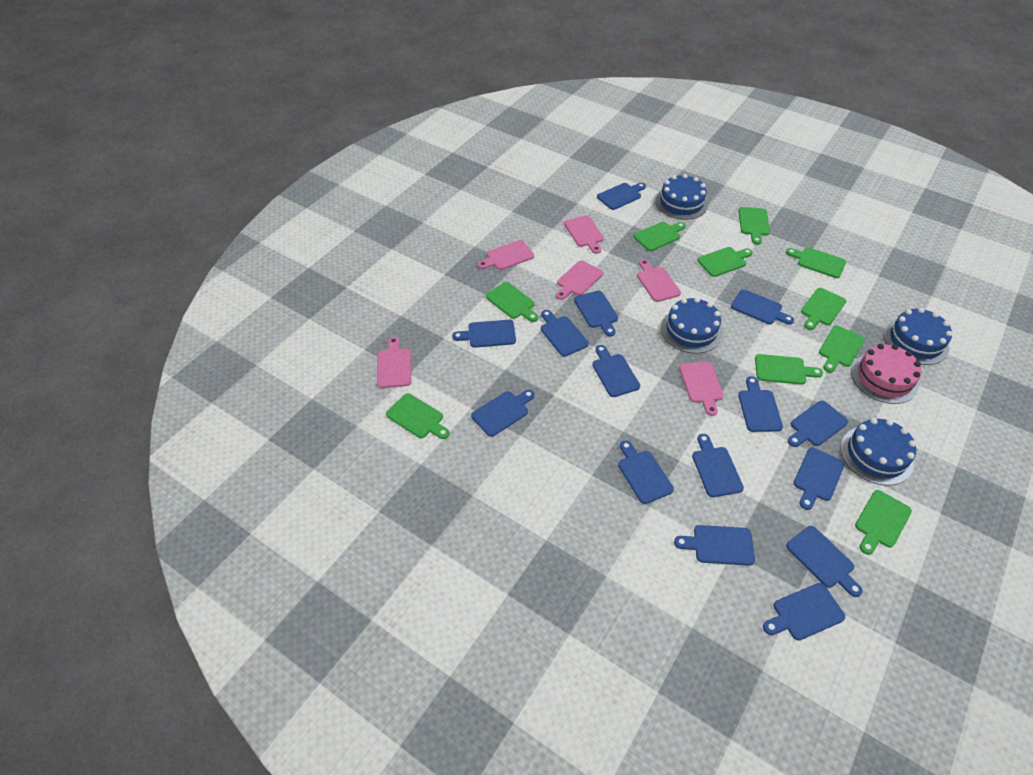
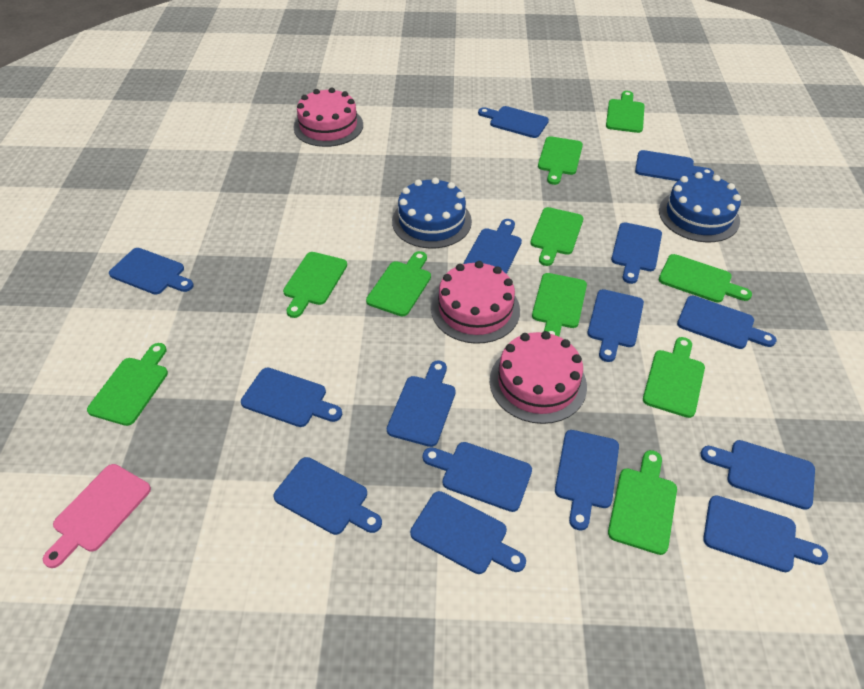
blue cake: [655,174,708,220] [661,297,723,353] [840,418,916,485] [884,308,952,365] = 4 -> [392,177,472,249] [659,172,741,242] = 2
pink cake: [851,344,921,404] = 1 -> [293,87,363,147] [431,261,520,344] [490,331,587,424] = 3
pink cutting board: [377,337,412,388] [478,240,534,270] [556,260,603,300] [564,215,604,254] [637,259,681,302] [679,362,724,416] = 6 -> [43,464,151,568] = 1

